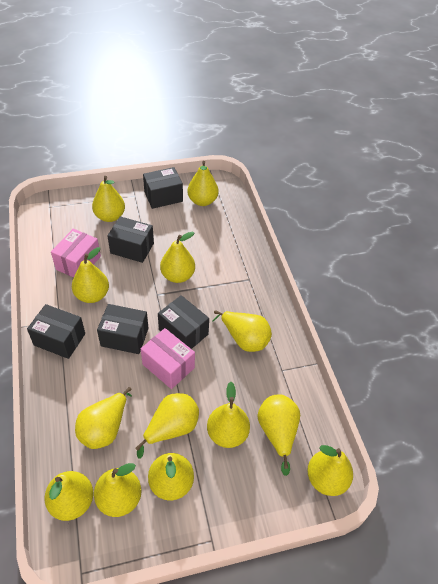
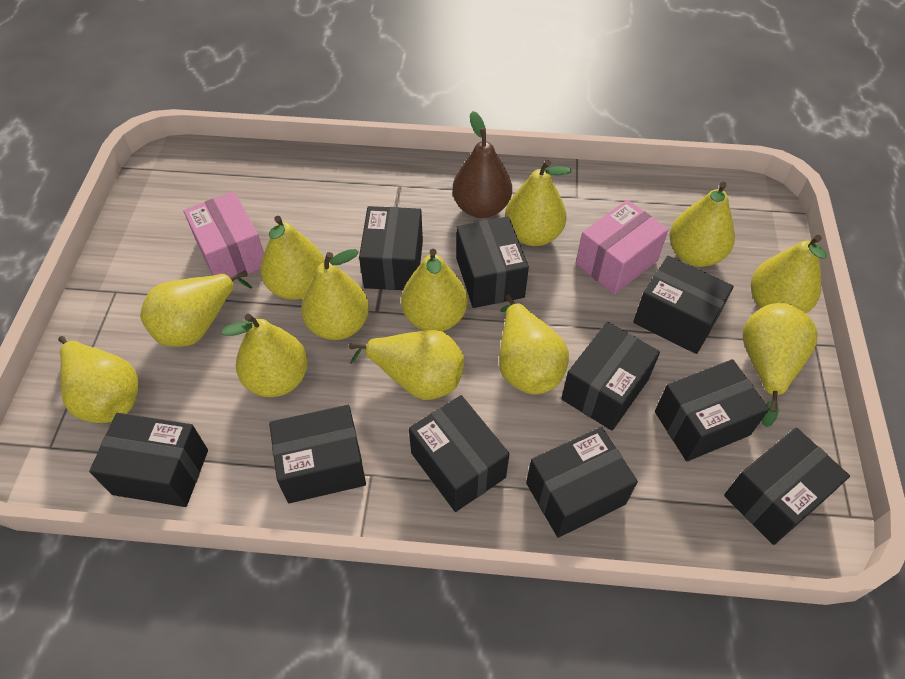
black box: [27,304,85,359] [97,304,149,354] [108,216,154,263] [143,167,183,209] [158,295,209,349] = 5 -> [89,413,208,507] [269,405,366,503] [359,206,423,290] [409,395,509,512] [456,216,529,308] [526,427,638,538] [561,322,660,431] [633,256,734,354] [655,359,769,461] [724,428,850,545] = 10
brown pear: none = 0 -> [453,111,512,218] = 1
yellow pear: [44,471,93,521] [72,247,109,303] [75,387,132,449] [92,176,125,222] [94,463,141,517] [135,393,199,459] [148,453,194,500] [160,232,195,283] [187,161,218,206] [207,382,250,448] [212,310,272,352] [258,394,300,476] [307,445,353,496] = 13 -> [58,336,139,423] [140,271,252,347] [222,314,308,397] [260,216,325,300] [301,249,369,340] [349,330,464,400] [401,249,468,331] [499,294,569,394] [505,160,571,246] [670,182,735,267] [743,303,818,427] [751,235,827,313] = 12

